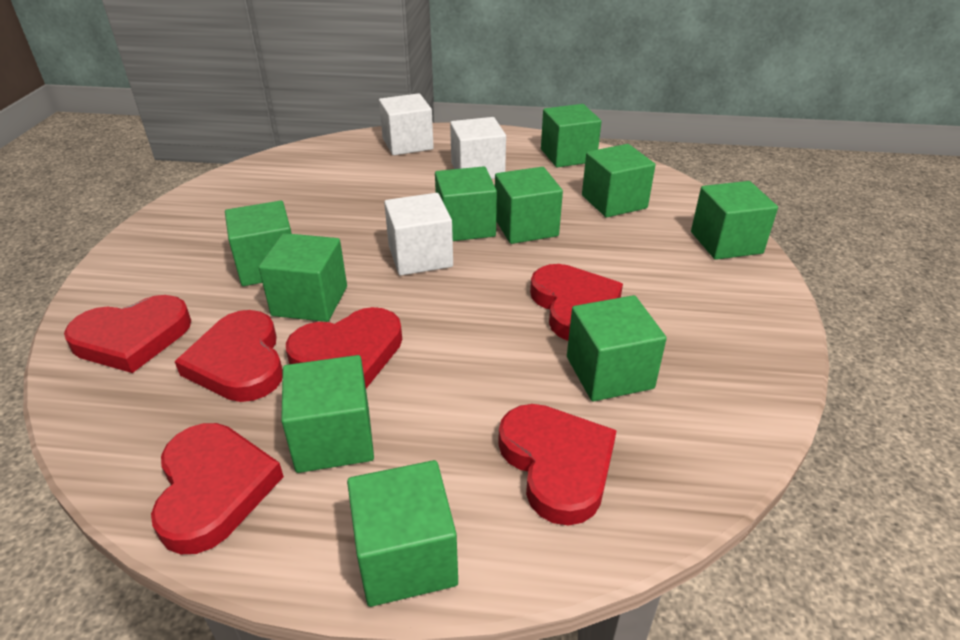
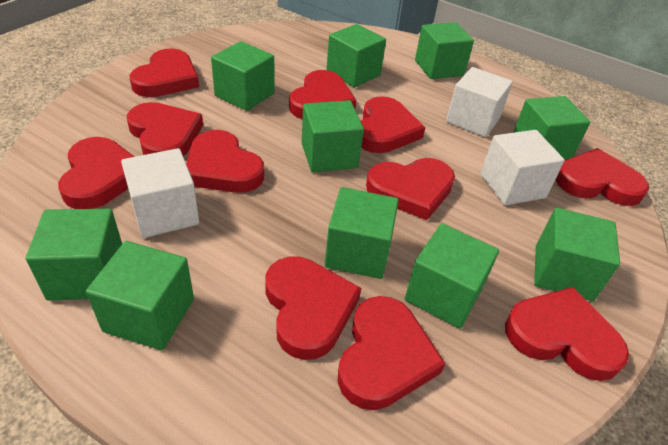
red heart: [64,295,191,373] [151,423,284,554] [174,310,283,402] [286,307,402,388] [498,404,617,526] [530,264,623,341] = 6 -> [58,137,134,209] [127,102,203,157] [129,48,199,97] [186,130,264,193] [265,257,361,360] [289,70,357,119] [338,296,446,410] [361,96,425,153] [366,158,455,220] [505,287,629,381] [555,148,649,206] = 11

